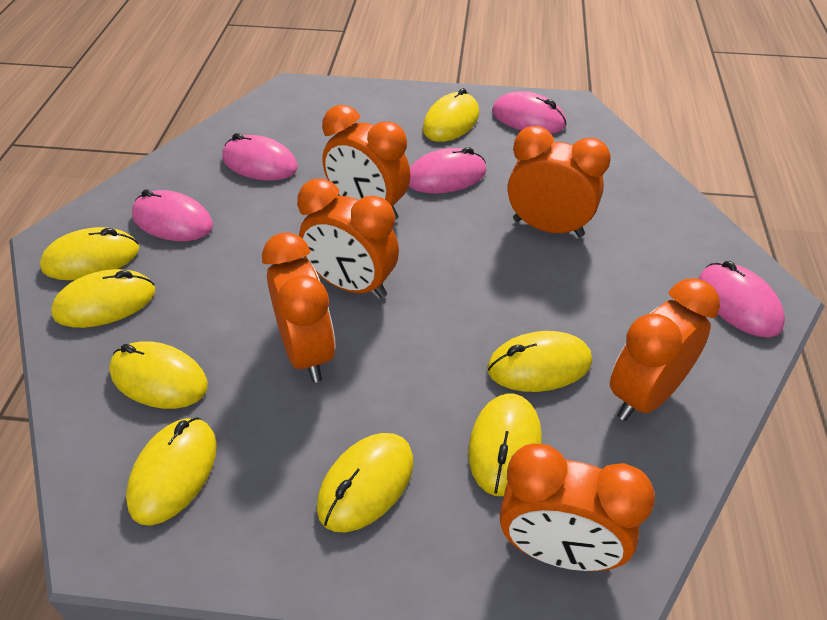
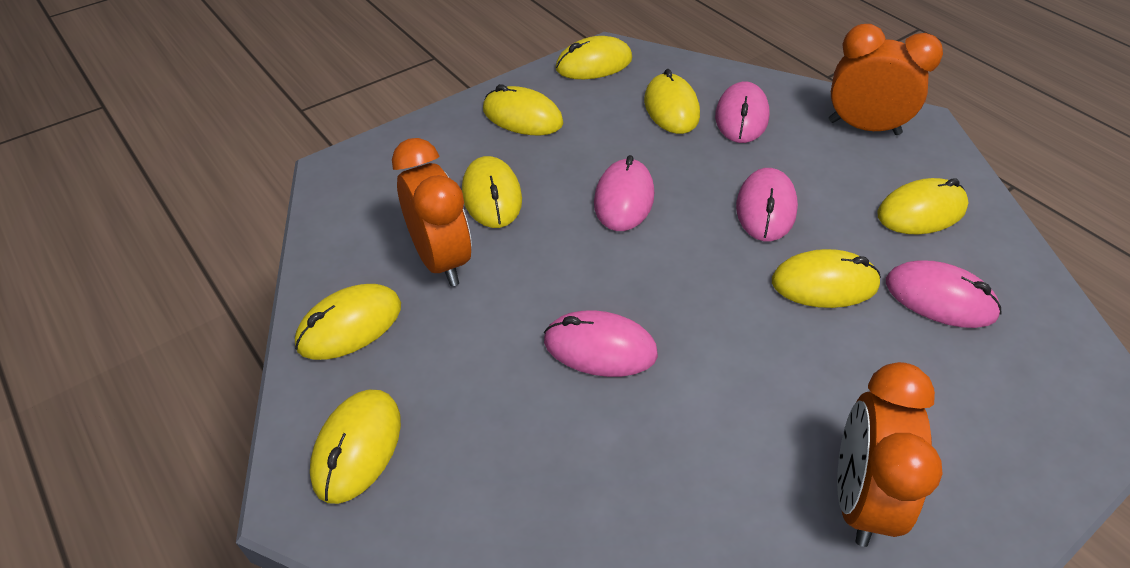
orange clock: [262,233,336,382] [297,179,399,298] [322,105,411,220] [500,443,655,571] [508,126,611,237] [610,278,720,421] = 6 -> [392,138,472,286] [829,24,943,135] [837,362,943,547] = 3

